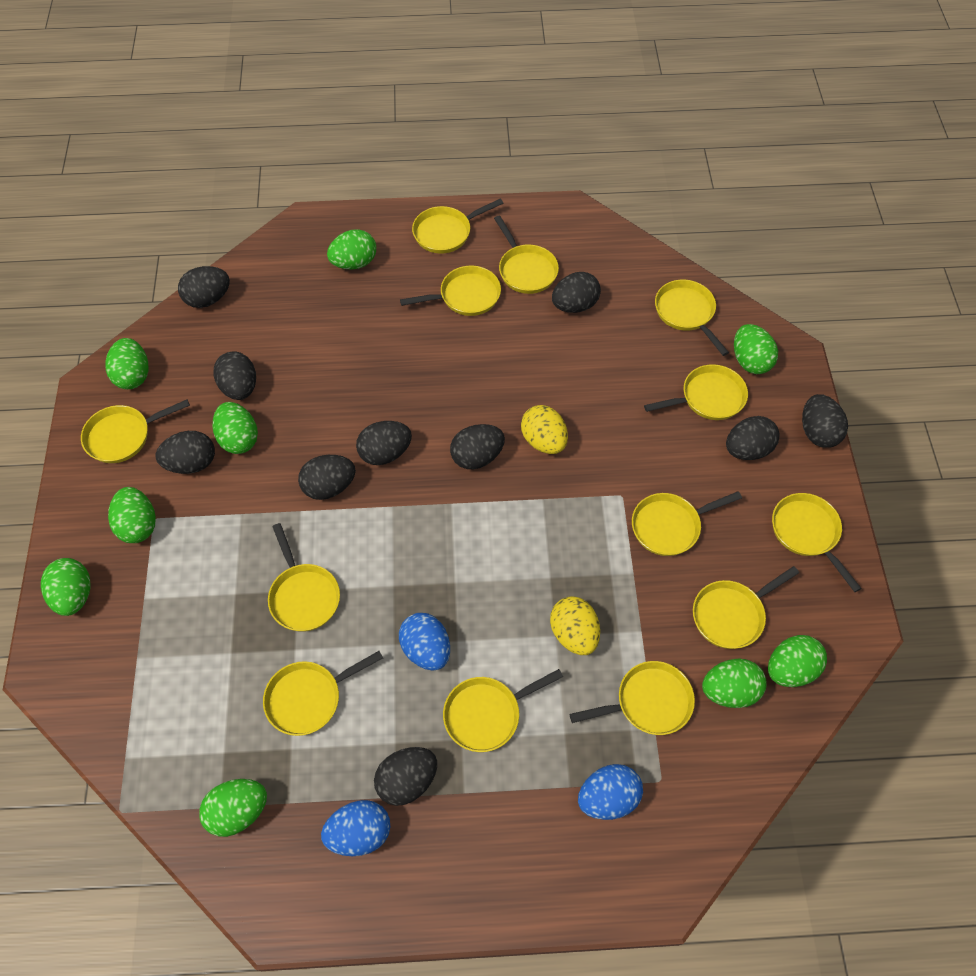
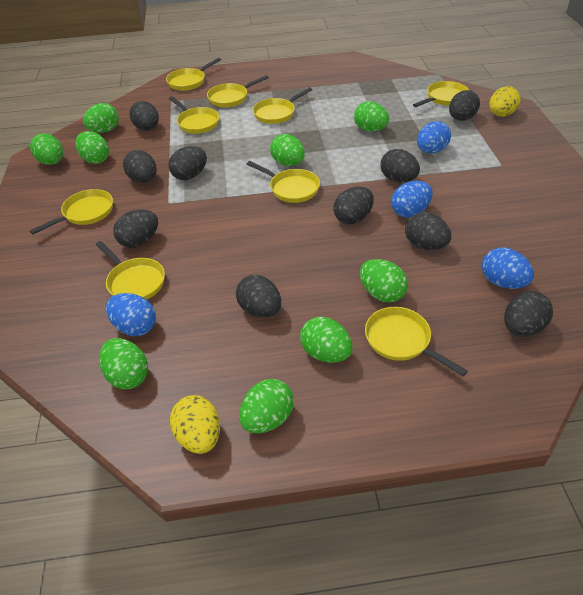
blue egg: [321,800,390,856] [399,613,450,671] [578,764,643,820] = 3 -> [106,293,156,336] [391,181,433,217] [417,121,451,153] [482,247,534,289] = 4
yellow pan: [81,400,190,463] [263,651,383,736] [268,523,340,632] [400,266,501,316] [412,198,503,254] [443,669,563,752] [494,216,559,294] [570,661,695,735] [632,491,742,556] [644,364,748,420] [655,280,729,356] [693,566,799,649] [772,493,862,592] = 13 -> [30,189,113,234] [96,241,165,300] [166,58,221,91] [169,96,219,134] [207,75,269,107] [247,161,320,203] [253,87,312,124] [365,307,468,376] [413,81,469,107] = 9

